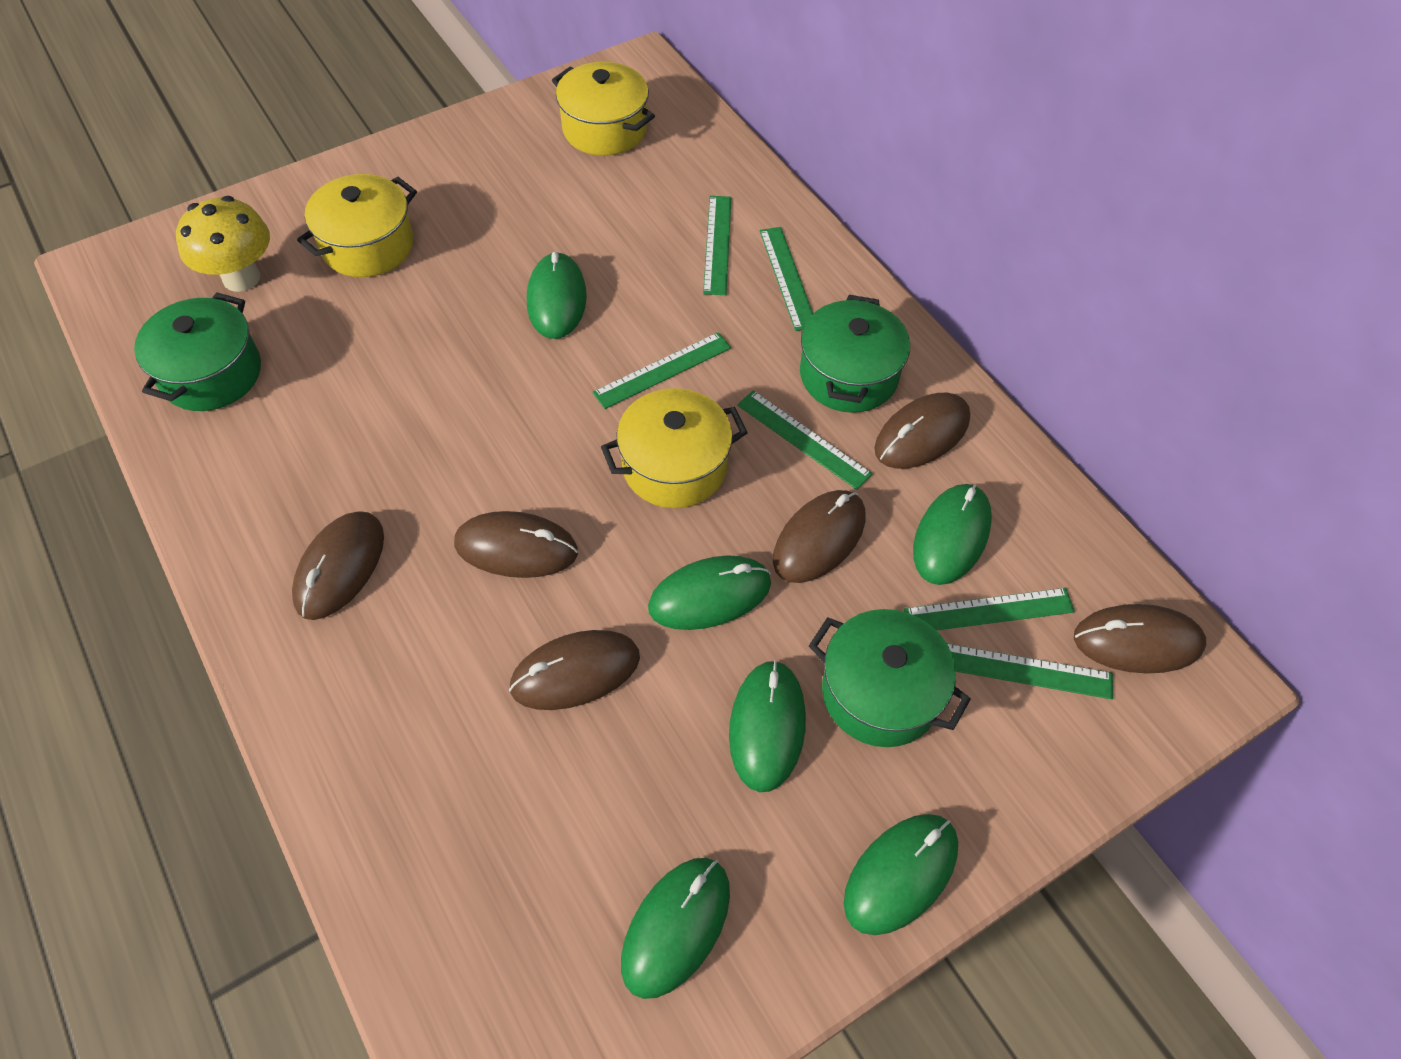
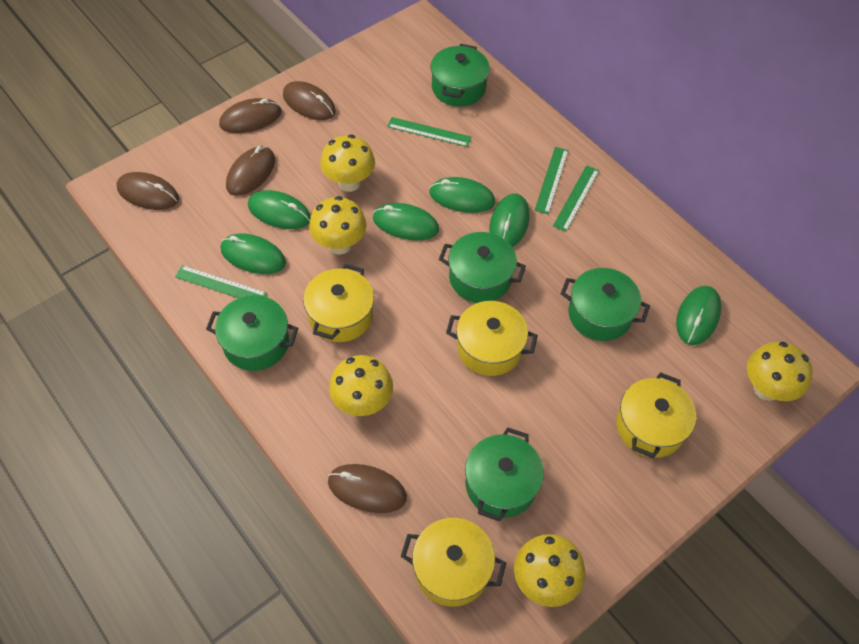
brown mouse: [292,511,384,620] [454,511,578,578] [509,630,640,710] [773,490,865,583] [874,393,970,469] [1074,604,1206,674] = 6 -> [117,172,179,210] [219,98,282,133] [226,146,275,196] [283,81,336,120] [328,464,407,513] = 5
green pot: [134,292,261,411] [800,295,910,413] [809,609,971,747] = 3 -> [206,295,298,371] [431,44,490,107] [439,232,526,303] [465,427,544,521] [561,268,650,341] = 5
green ruler: [592,332,731,409] [703,196,731,295] [737,390,873,490] [760,227,813,331] [904,588,1075,631] [948,644,1113,699] = 6 -> [175,265,267,298] [387,117,471,147] [534,147,569,214] [553,165,599,232] = 4
yellow mushroom: [176,196,270,292] = 1 -> [309,196,367,255] [320,134,375,192] [329,355,393,416] [514,534,585,607] [747,342,813,401] = 5
yellow pot: [297,174,417,277] [552,62,655,156] [601,388,748,508] = 3 -> [303,264,374,342] [401,518,506,607] [446,301,538,376] [616,372,696,458] = 4

